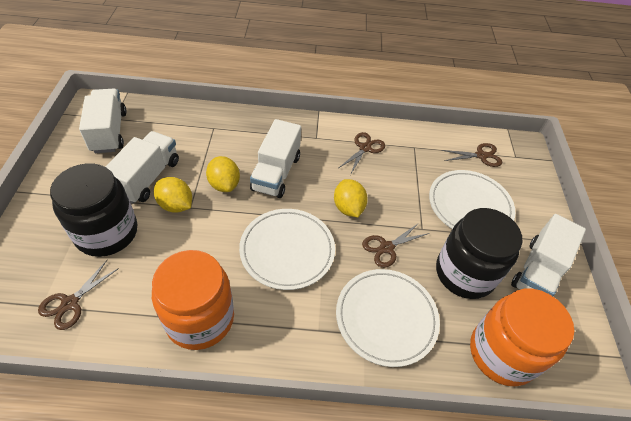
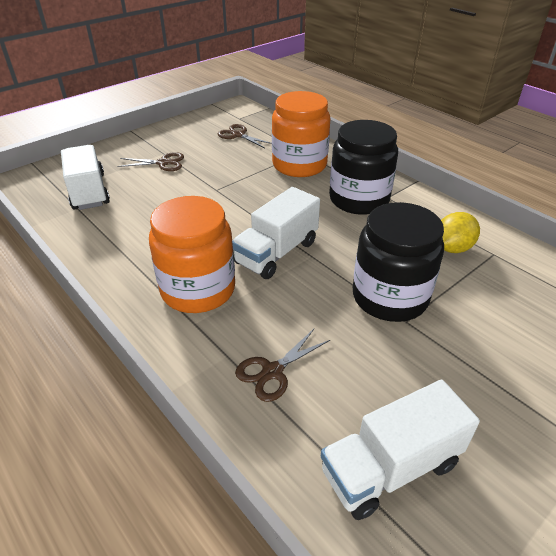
brown scissors: [38,260,119,330] [339,132,385,175] [362,223,429,268] [441,143,502,167] = 4 -> [117,152,184,171] [218,124,272,148] [235,329,330,402] = 3
white plate: [239,209,335,290] [336,269,440,367] [429,170,515,229] = 3 -> none = 0
white truck: [79,89,127,153] [106,131,179,204] [250,119,301,198] [511,214,586,297] = 4 -> [61,145,110,210] [232,187,320,279] [321,380,480,520] = 3
yellow lemon: [154,177,192,213] [206,156,240,192] [334,179,368,217] = 3 -> [441,212,480,253] = 1

